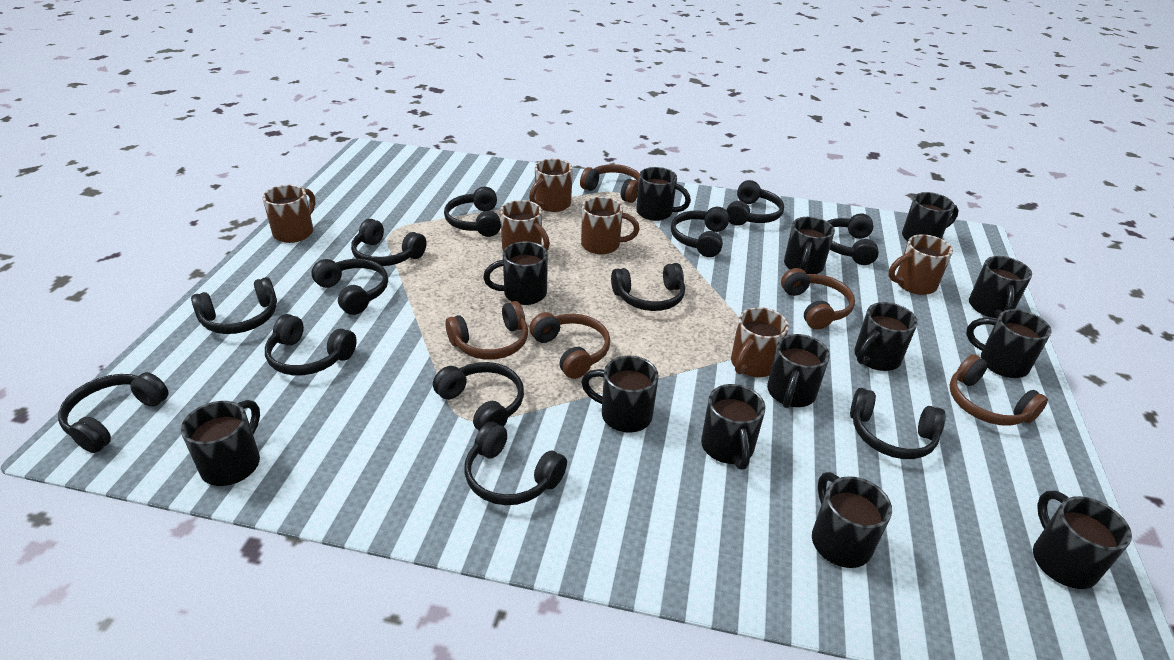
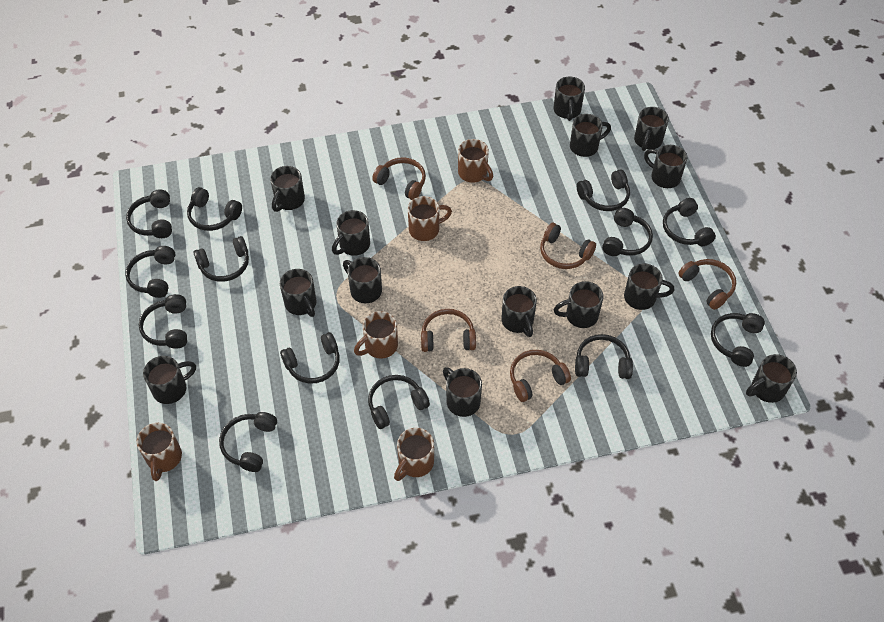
black mug: [181,400,260,486] [483,241,548,305] [581,356,658,433] [636,167,691,221] [701,384,765,470] [767,334,830,408] [784,217,835,274] [812,472,892,568] [854,302,918,371] [902,192,958,241] [966,309,1051,378] [969,256,1032,318] [1033,491,1132,589] = 13 -> [143,356,196,404] [270,166,305,212] [280,269,316,317] [332,210,370,256] [343,257,382,303] [443,367,482,417] [501,286,537,337] [553,76,585,121] [554,281,603,328] [570,114,611,157] [624,263,674,310] [634,107,669,151] [644,145,687,188] [746,354,797,403] = 14
brown mug: [262,185,315,243] [500,200,550,250] [529,159,573,212] [581,197,640,255] [731,307,789,377] [888,234,953,295] = 6 -> [136,423,182,481] [354,311,398,359] [394,428,434,481] [408,196,452,241] [458,139,493,183] = 5

